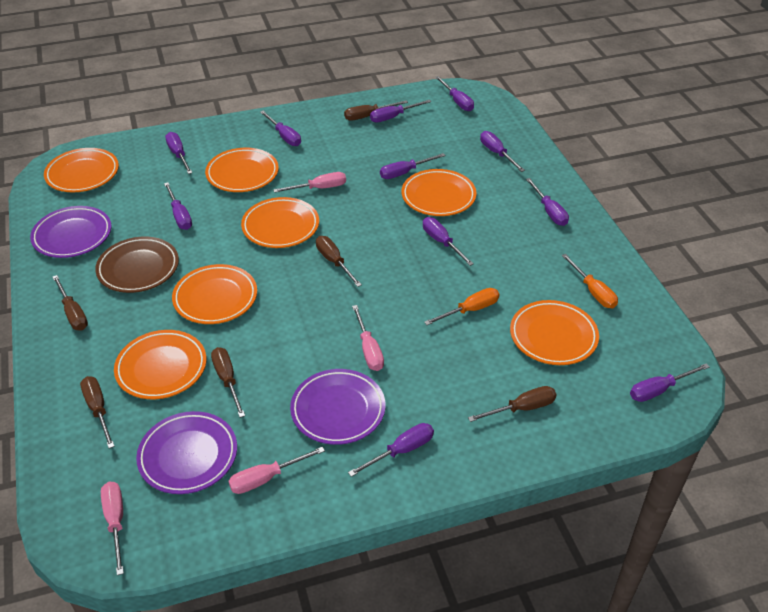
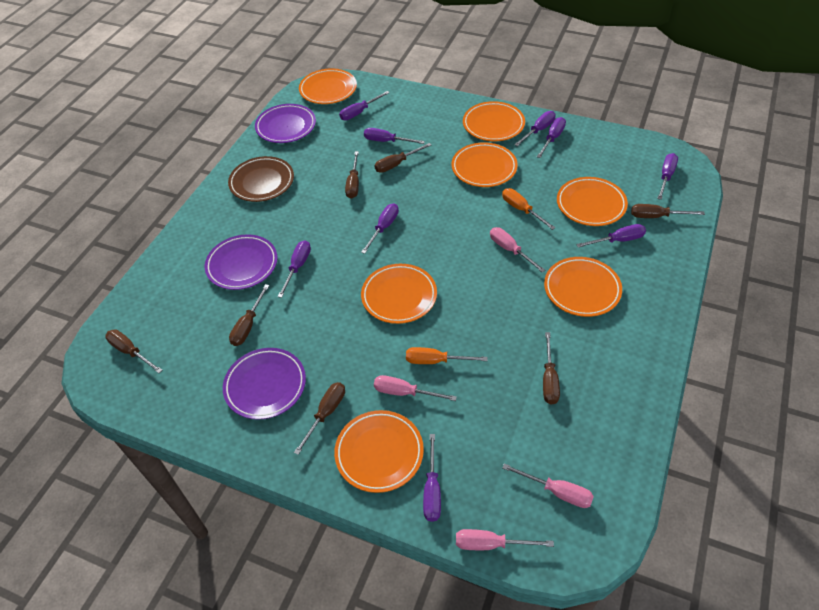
brown screwdriver: [52,275,88,330] [80,376,115,448] [211,347,245,418] [316,236,362,287] [344,100,408,121] [468,386,557,422] = 6 -> [105,329,162,373] [229,284,269,346] [294,382,345,455] [345,151,359,199] [374,143,431,173] [543,332,560,405] [631,204,705,218] = 7
purple screwdriver: [164,182,192,230] [165,132,193,174] [260,111,301,146] [348,423,434,477] [370,100,431,122] [380,153,446,179] [423,217,474,266] [435,76,474,111] [480,131,525,172] [526,178,569,226] [630,363,710,402] = 11 -> [278,240,311,298] [339,91,390,120] [361,203,399,254] [364,128,425,144] [423,434,441,522] [514,111,556,146] [537,117,566,158] [576,224,646,248] [657,153,678,200] = 9

